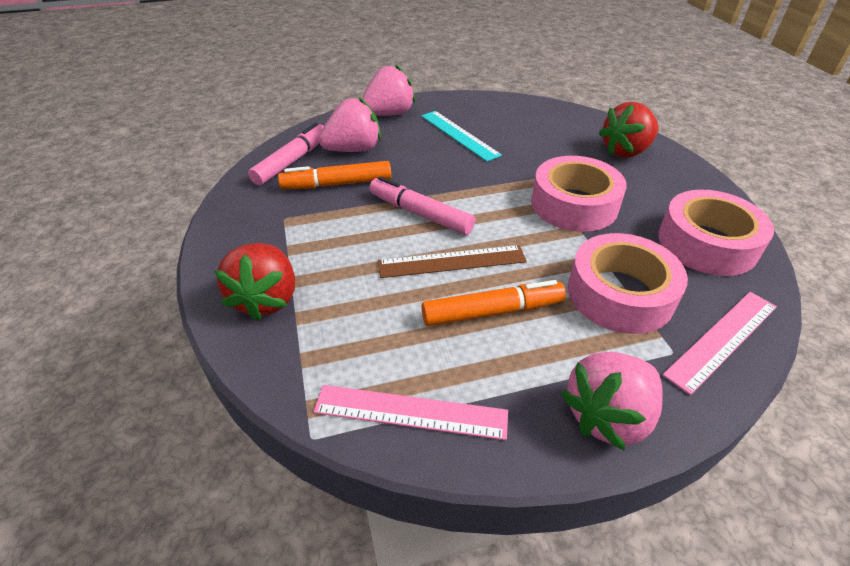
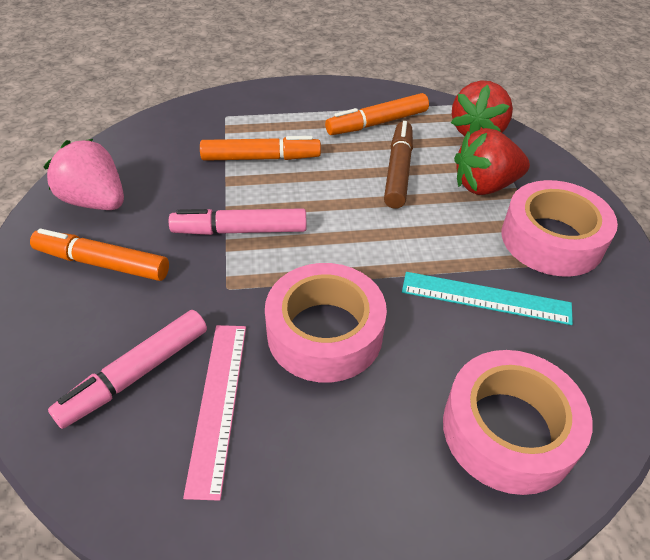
brown marker: none = 0 -> [384,121,413,209] = 1
brown ruler: [378,245,527,278] = 1 -> none = 0
orange marker: [278,161,391,189] [421,280,566,326] = 2 -> [30,229,169,281] [200,136,321,161] [325,93,429,135] = 3
pink ruler: [313,385,508,440] [663,292,777,395] = 2 -> [183,325,246,501] = 1
pink strawberry: [319,97,381,152] [362,64,416,116] [561,352,663,451] = 3 -> [44,139,124,210] = 1

